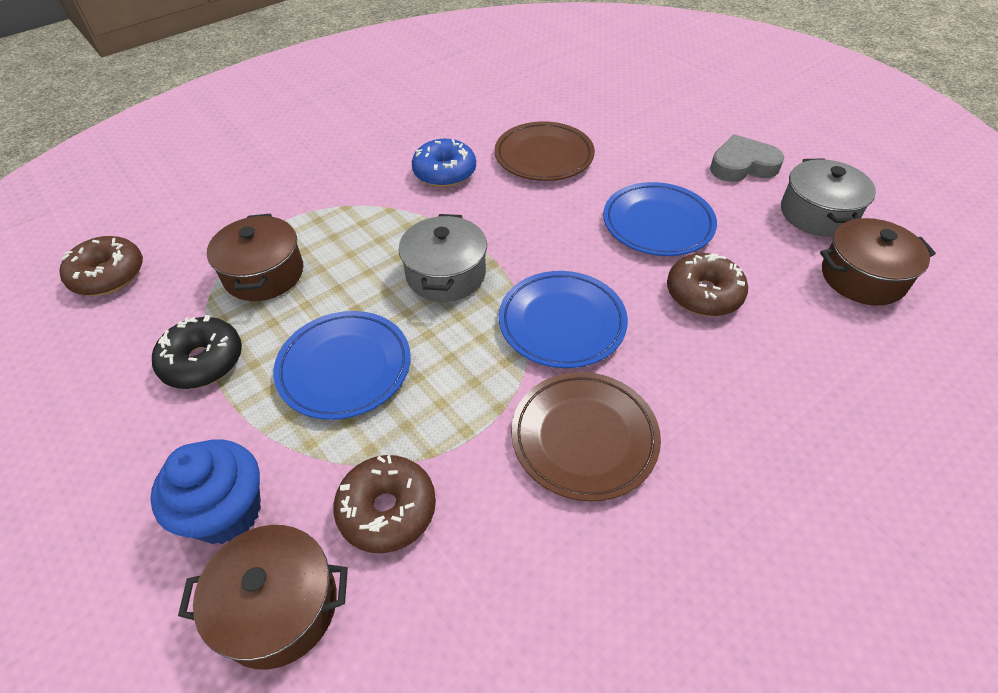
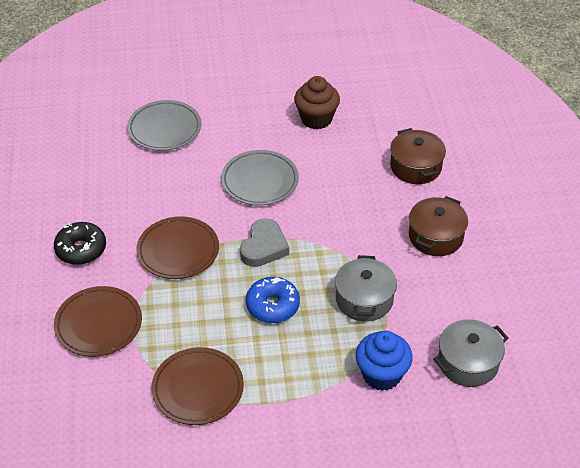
blue plate: [273,311,411,420] [499,271,628,368] [603,182,717,256] = 3 -> none = 0
brown cupcake: none = 0 -> [294,76,340,129] = 1
brown donut: [59,236,143,296] [333,455,436,553] [667,253,748,317] = 3 -> none = 0
brown plate: [495,121,595,181] [511,372,661,502] = 2 -> [54,286,142,357] [136,216,219,279] [151,347,244,425] = 3
brown pot: [178,525,348,670] [207,213,303,301] [820,218,936,306] = 3 -> [390,128,446,184] [409,196,468,256] = 2
grey plate: none = 0 -> [127,100,201,151] [221,150,299,206] = 2

